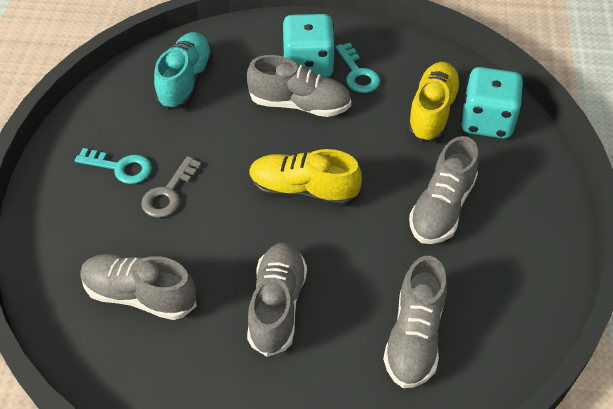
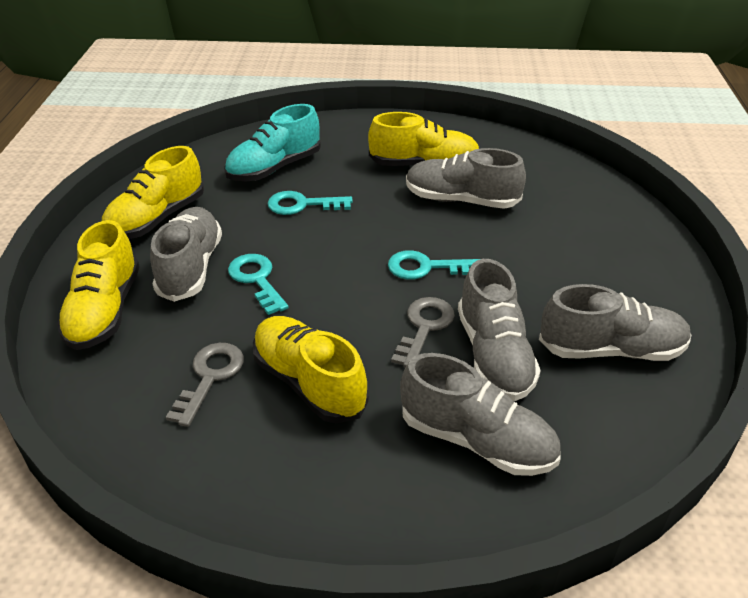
grey key: [141,156,202,218] = 1 -> [166,343,244,427] [391,297,455,368] = 2
turquoise dice: [282,14,335,77] [461,67,523,139] = 2 -> none = 0
turquoise key: [75,148,152,184] [336,43,380,93] = 2 -> [228,254,289,315] [267,191,353,215] [388,250,480,280] = 3
yellow shoe: [249,149,362,207] [407,62,462,143] = 2 -> [57,220,140,350] [102,146,204,239] [253,316,368,423] [368,112,479,166] = 4

